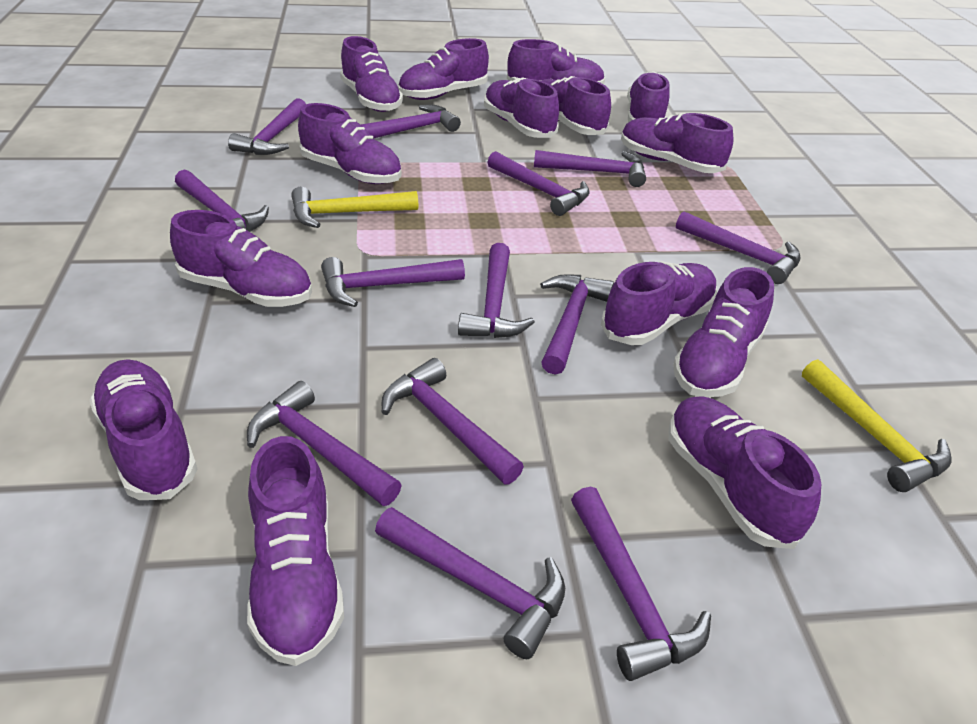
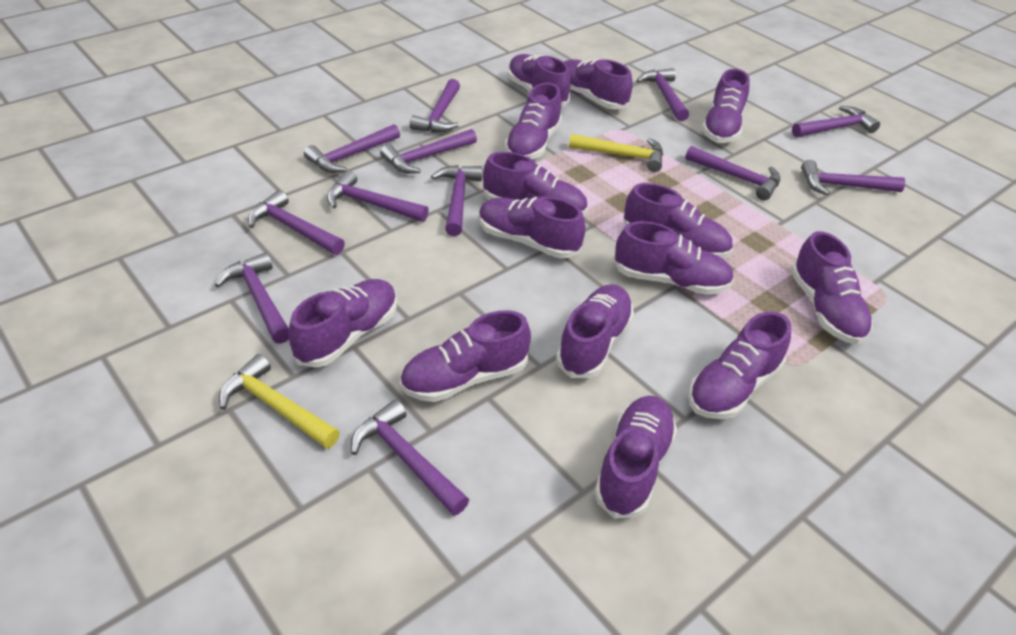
purple hammer: [175,170,269,232] [228,98,306,155] [247,381,402,506] [321,257,465,307] [361,105,461,139] [375,507,565,659] [382,358,524,485] [458,243,535,338] [487,151,590,216] [534,150,646,187] [540,274,614,375] [571,486,711,681] [676,211,800,284] = 13 -> [215,252,289,344] [248,190,345,255] [304,124,400,173] [326,170,429,222] [351,399,469,516] [380,129,477,173] [409,79,460,133] [431,165,482,236] [636,68,689,121] [685,146,780,200] [792,106,880,137] [801,160,905,196] = 12

